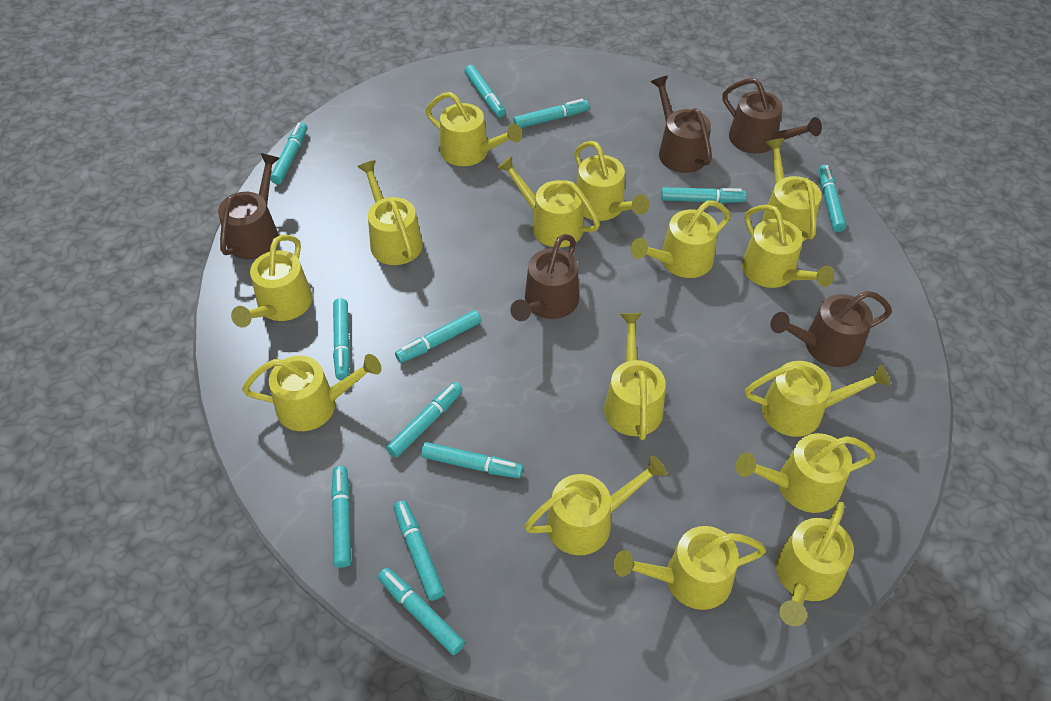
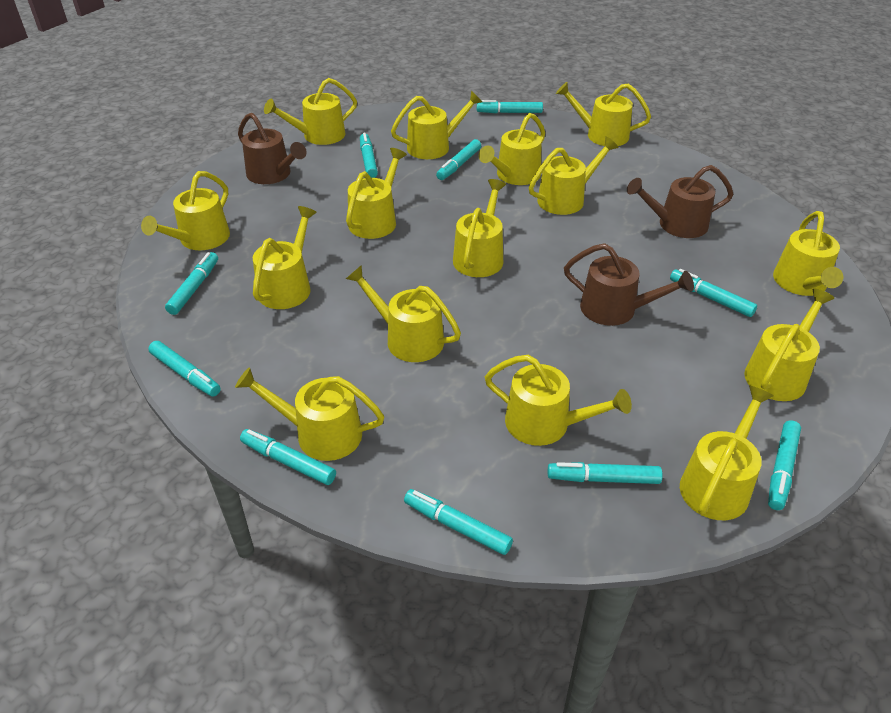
brown watering can: [218,153,280,259] [510,234,579,321] [651,75,712,173] [722,78,822,153] [770,291,892,367] = 5 -> [238,113,306,184] [564,243,694,326] [627,165,733,238] = 3
turquoise marker: [270,122,307,184] [331,466,351,568] [333,298,350,380] [378,568,465,655] [386,382,463,458] [394,500,445,601] [395,310,481,363] [421,442,523,478] [464,65,506,118] [513,99,589,128] [661,187,747,203] [818,165,846,232] = 12 -> [148,341,221,397] [165,252,218,315] [240,429,336,485] [360,133,378,178] [404,489,513,555] [436,139,481,180] [477,100,543,114] [548,462,663,484] [670,269,757,317] [768,420,801,510] = 10

